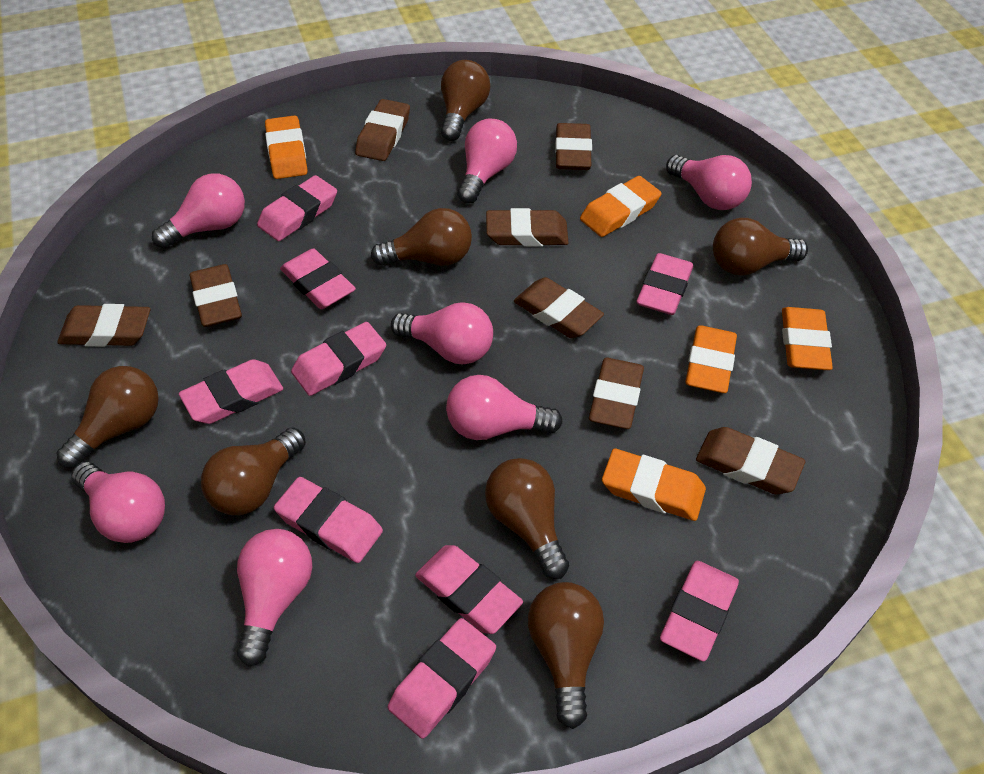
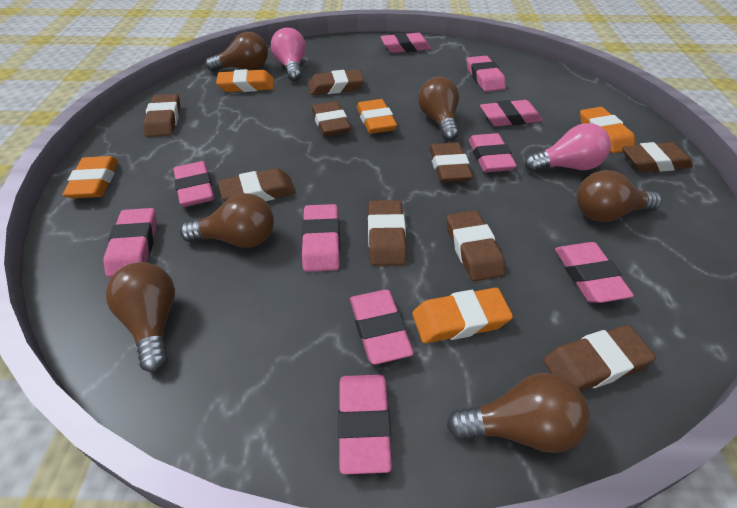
brown eraser: [57,304,151,347] [190,264,242,327] [355,99,410,161] [486,208,568,247] [514,277,604,338] [555,123,592,170] [589,358,644,429] [696,427,805,494] = 8 -> [143,94,180,137] [218,168,296,201] [308,69,364,95] [312,101,351,136] [368,200,407,266] [429,142,473,183] [447,210,505,282] [543,325,656,391] [622,142,693,172] = 9
brown light bulb: [56,366,159,468] [201,428,306,515] [371,208,472,266] [441,60,490,141] [485,458,569,579] [528,582,604,729] [713,218,808,275] = 7 -> [106,262,175,372] [180,193,274,248] [206,32,268,72] [418,76,459,141] [447,373,590,453] [577,170,662,222] = 6
pink eraser: [179,359,283,424] [257,175,337,241] [274,477,383,563] [280,248,356,309] [291,322,386,396] [388,618,496,739] [415,545,523,634] [636,253,693,315] [660,561,739,661] = 9 -> [103,208,157,277] [174,161,214,207] [301,204,340,272] [338,375,392,474] [350,290,414,365] [381,33,431,53] [467,56,506,92] [468,133,517,172] [480,100,542,126] [555,242,634,303] = 10
pink light bulb: [71,462,165,543] [152,173,245,249] [237,529,312,667] [391,302,493,364] [446,375,563,440] [458,119,517,203] [666,155,752,210] = 7 -> [271,28,306,81] [525,123,611,172] = 2

